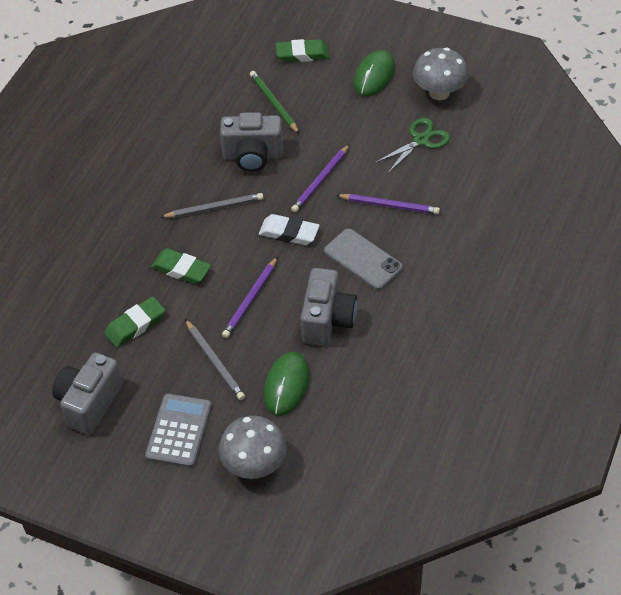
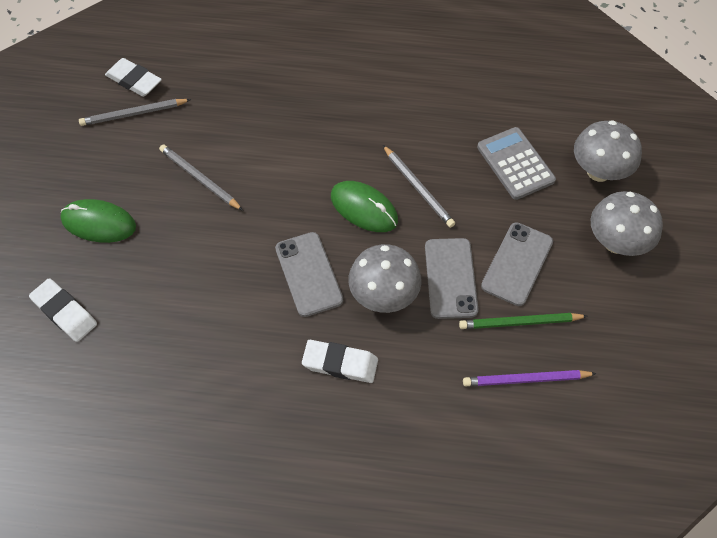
green eraser: [104,296,165,348] [151,248,211,284] [276,39,330,62] = 3 -> none = 0
green scissors: [375,118,450,173] = 1 -> none = 0
grey camera: [52,353,123,435] [220,112,283,172] [301,268,357,346] = 3 -> none = 0
grey mushroom: [219,416,287,479] [413,48,469,100] = 2 -> [348,244,422,313] [574,120,642,182] [591,191,663,256] = 3
grey pencil: [161,193,264,218] [185,319,245,400] = 2 -> [79,99,191,126] [159,145,243,211] [383,145,455,228] = 3
grey phone: [324,229,403,290] = 1 -> [275,232,343,317] [425,238,478,319] [481,222,553,306] = 3
purple pencil: [222,256,278,338] [291,144,350,212] [336,194,440,214] = 3 -> [463,370,597,387] = 1
white eraser: [259,214,320,245] = 1 -> [29,278,97,342] [105,58,162,97] [302,340,378,383] = 3

